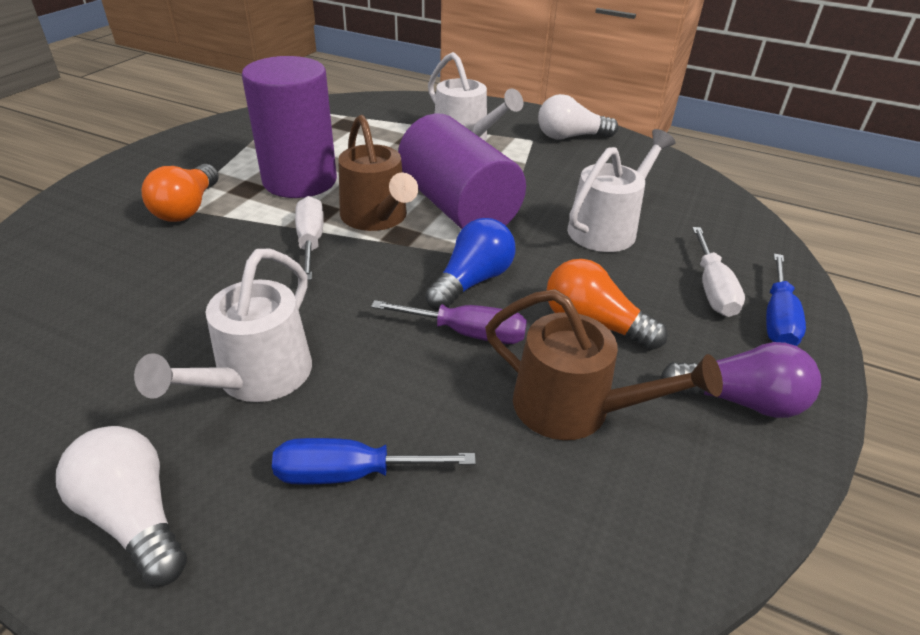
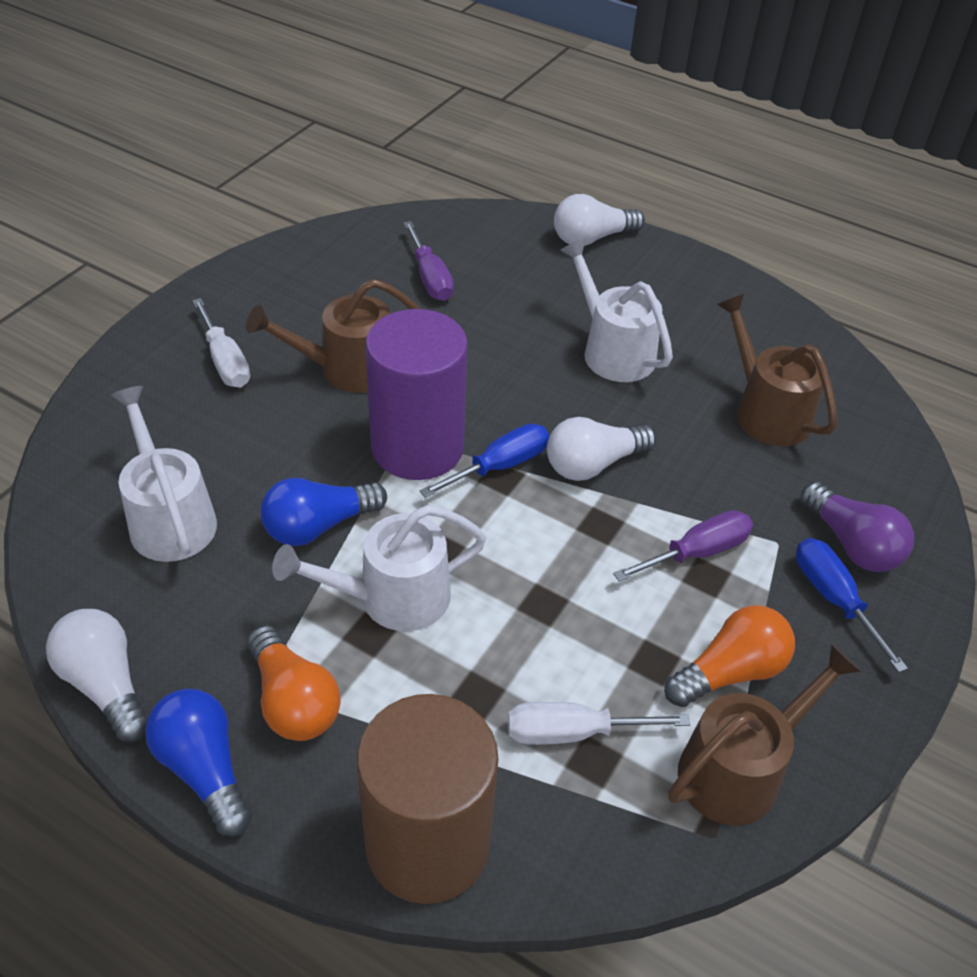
blue light bulb: [425,218,515,311] = 1 -> [145,689,252,836] [260,478,387,546] = 2
brown cylinder: none = 0 -> [357,694,499,904] = 1
brown watering can: [338,115,418,231] [485,289,723,440] = 2 -> [246,279,420,393] [668,644,862,825] [717,294,838,446] = 3
purple cylinder: [242,56,337,198] [398,113,526,229] = 2 -> [365,309,468,480] = 1
purple screwdriver: [371,300,527,344] = 1 -> [404,221,454,301] [613,510,753,581] = 2
white light bulb: [56,426,187,586] [538,94,618,140] = 2 -> [46,609,148,742] [547,417,657,481] [554,194,645,246] = 3

